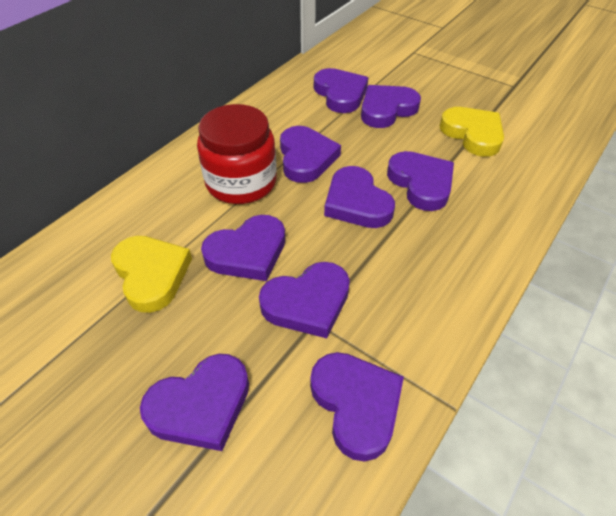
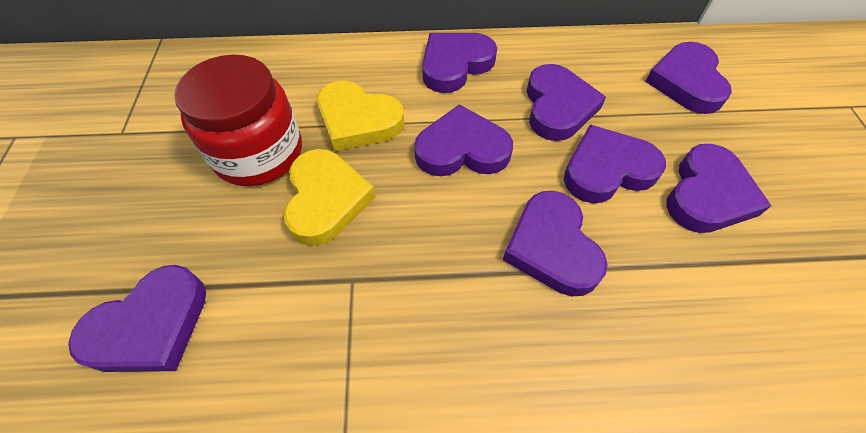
purple heart: [140,354,249,451] [201,215,285,281] [259,262,350,338] [280,126,341,183] [310,352,404,461] [314,68,368,113] [324,166,395,228] [361,85,421,128] [387,151,454,211] = 9 -> [68,265,206,372] [414,104,513,176] [422,33,497,93] [503,191,608,297] [526,64,606,141] [564,125,666,203] [645,42,732,114] [666,144,772,233] = 8

